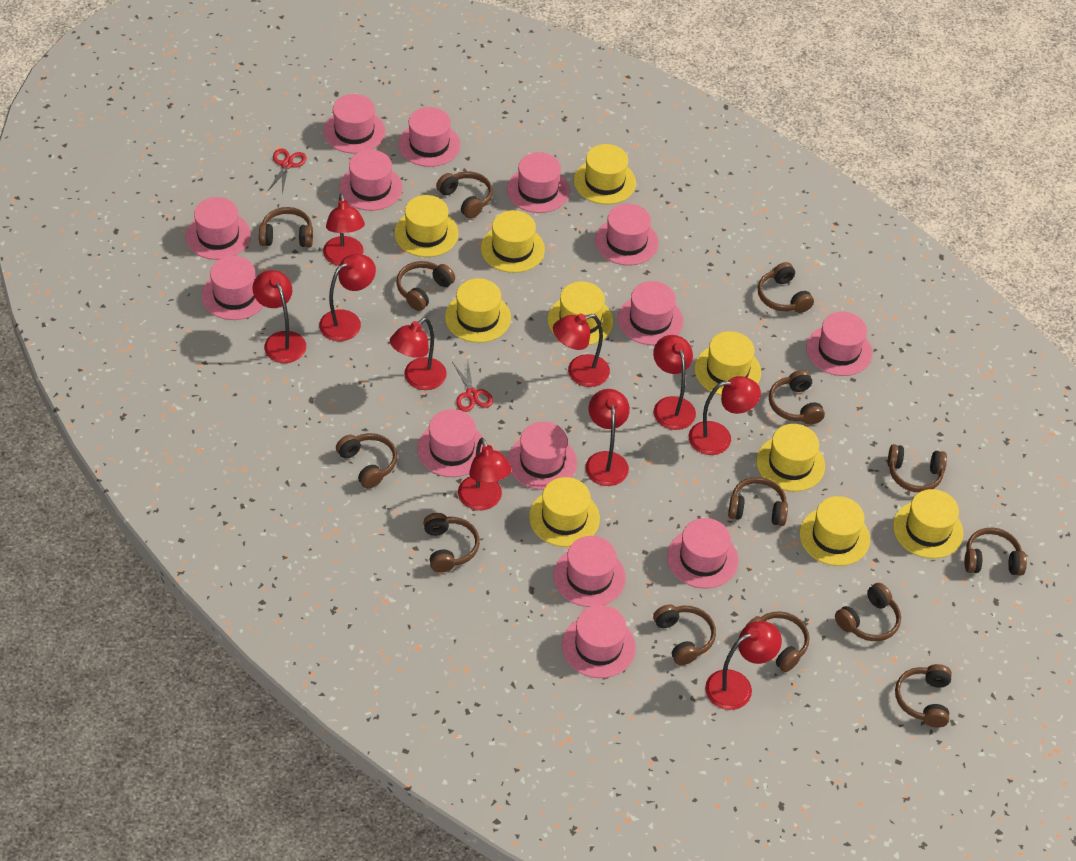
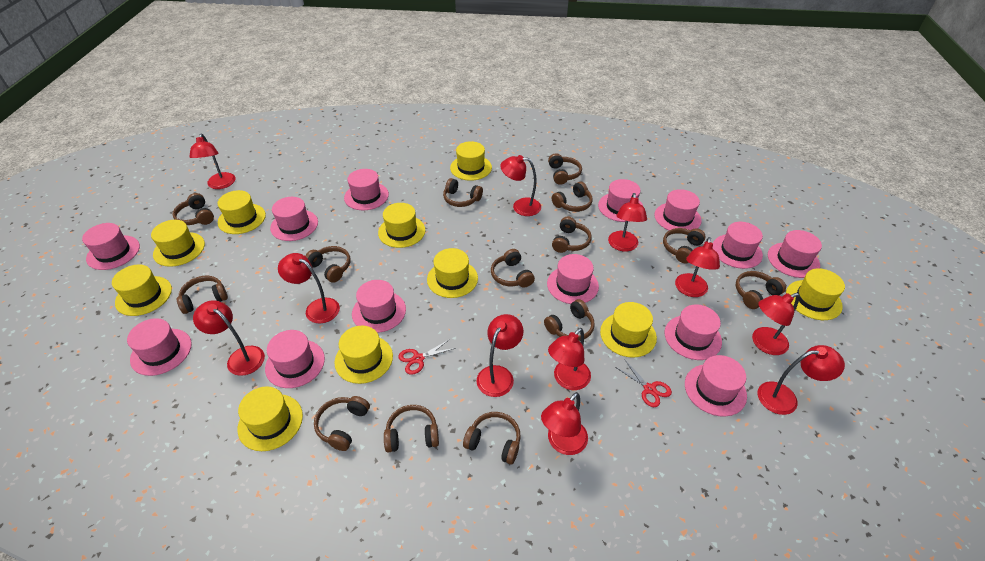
pink hat: [186,197,251,260] [202,256,264,320] [323,94,385,154] [339,150,403,211] [398,107,460,167] [417,409,483,477] [507,152,570,213] [508,422,577,490] [554,536,626,607] [562,605,636,678] [595,204,659,265] [618,281,683,345] [667,518,739,589] [806,312,872,376] = 14 -> [82,223,140,270] [127,318,192,376] [265,330,325,388] [270,197,318,241] [344,169,389,210] [352,280,406,333] [547,254,599,304] [598,179,643,222] [654,189,702,230] [665,304,722,360] [685,355,747,417] [713,222,763,269] [768,230,822,278] = 13
red lamp: [252,270,306,363] [319,254,376,341] [323,194,365,266] [390,317,447,390] [458,438,511,510] [553,313,610,387] [585,389,630,486] [653,335,696,430] [689,376,761,455] [705,621,782,710] = 10 -> [189,133,235,189] [193,300,265,376] [278,253,340,324] [476,314,524,397] [500,155,541,216] [541,392,588,455] [548,328,591,390] [608,193,647,252] [675,237,720,297] [752,293,800,355] [758,345,845,415] = 11

